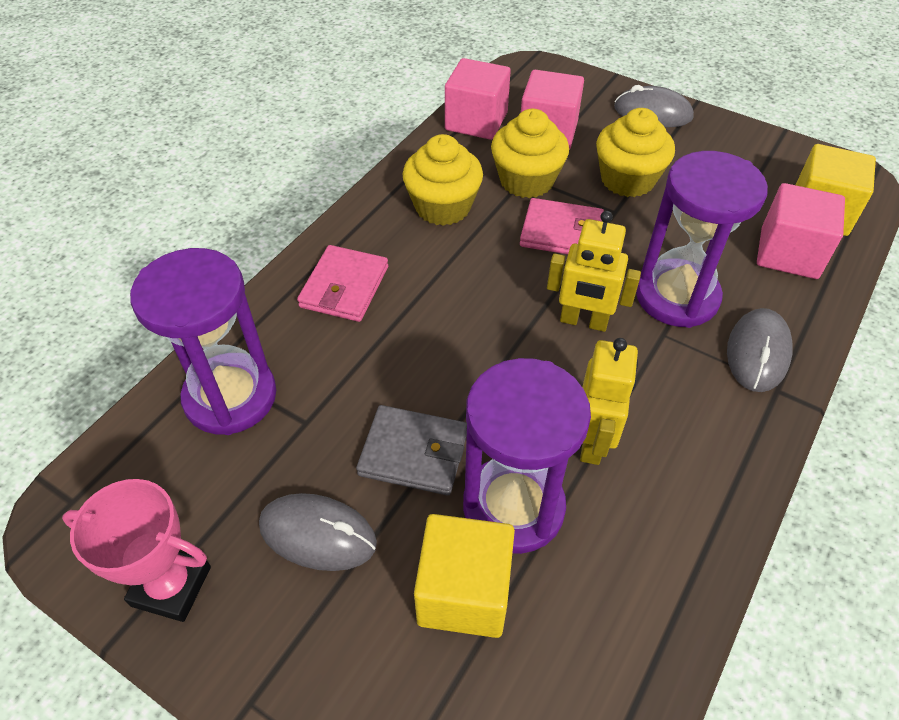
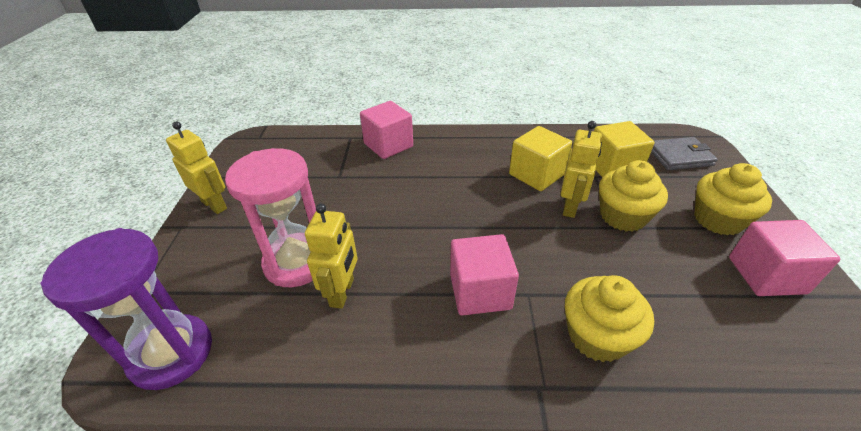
grey mouse: [259,493,377,571] [614,85,694,127] [727,308,793,392] = 3 -> none = 0
pink hourglass: none = 0 -> [225,148,316,287] = 1
pink trophy: [62,479,211,622] = 1 -> none = 0
pink wallet: [297,245,388,322] [520,198,604,254] = 2 -> none = 0
purple hourglass: [130,248,276,435] [463,358,591,554] [636,151,768,328] = 3 -> [40,228,212,390] = 1
yellow robot: [547,211,641,332] [580,338,638,465] = 2 -> [166,121,227,214] [305,204,358,309] [561,121,602,218] = 3

